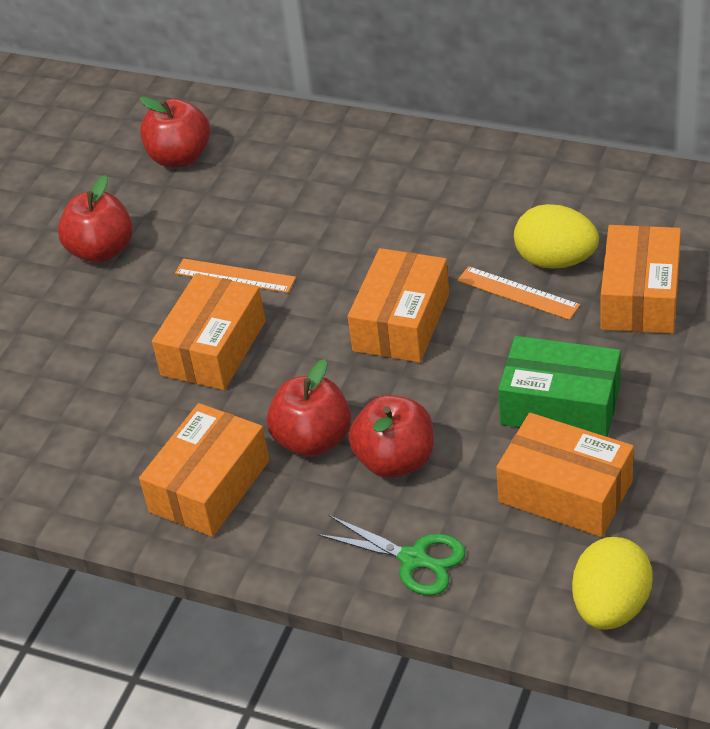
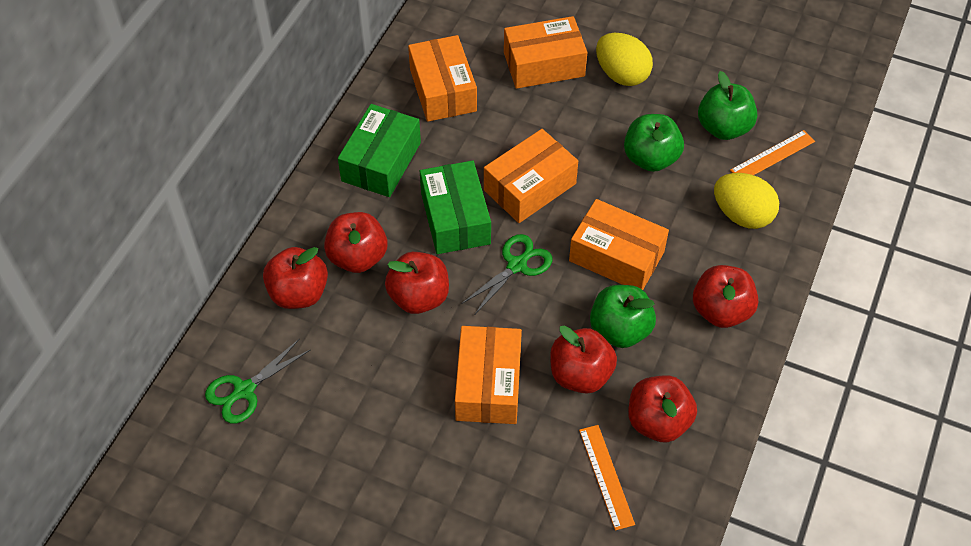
green apple: none = 0 -> [590,285,656,348] [624,114,684,172] [698,71,757,140] = 3
green box: [498,336,621,437] = 1 -> [338,104,421,197] [420,161,491,254] = 2
green scissors: [317,515,466,595] = 1 -> [205,338,311,423] [461,234,553,314] = 2
red apple: [58,175,133,263] [139,96,210,168] [267,359,351,457] [349,395,434,478] = 4 -> [263,247,328,309] [324,212,387,273] [385,252,449,314] [550,326,617,394] [628,375,697,442] [693,265,758,328] = 6

